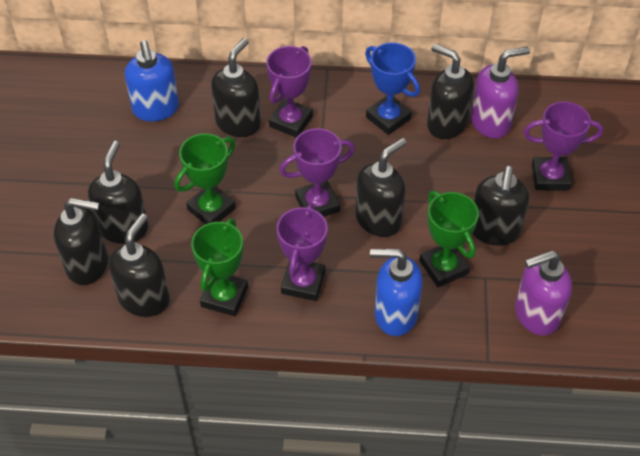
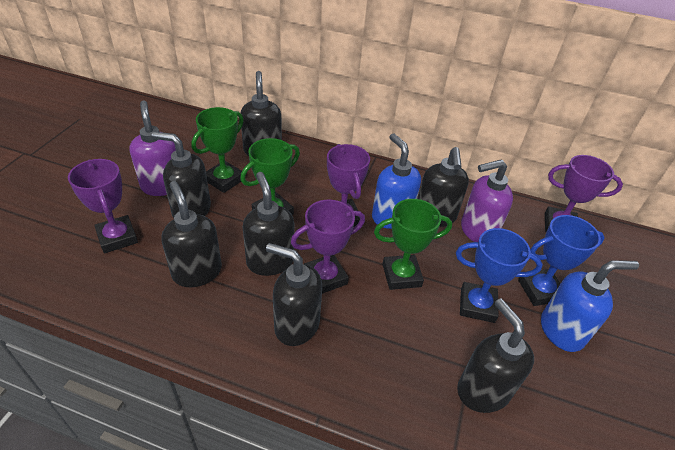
blue trophy: [365,43,420,135] = 1 -> [456,228,543,323] [518,215,605,306] = 2

